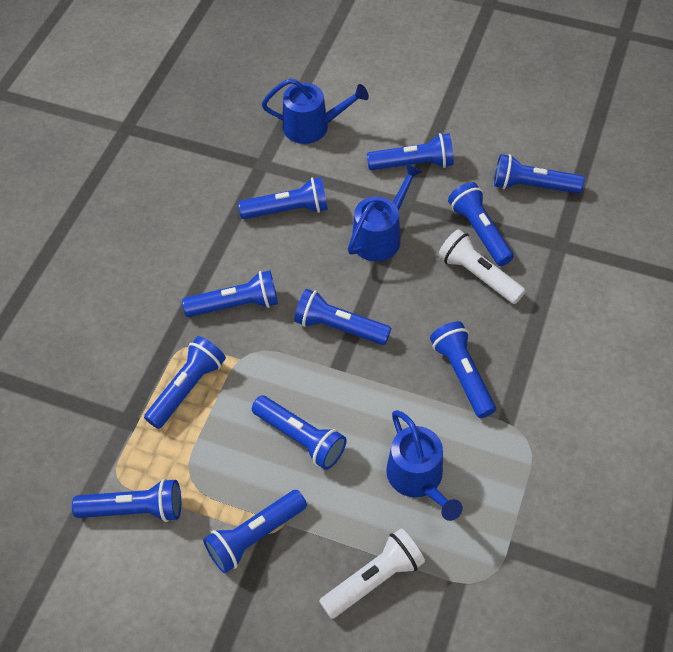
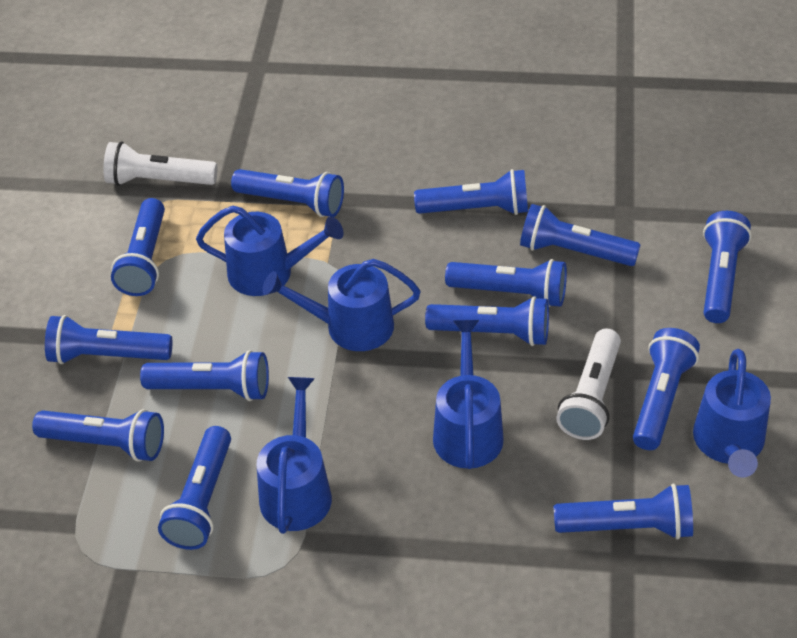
blue flashlight: [72,479,181,522] [144,336,226,429] [182,270,278,317] [203,490,307,573] [238,177,328,219] [252,396,347,470] [294,289,391,345] [367,133,454,170] [430,321,496,418] [448,182,514,266] [494,154,584,194] = 11 -> [32,409,164,462] [45,315,172,364] [111,198,165,296] [140,350,269,401] [158,426,231,550] [231,169,344,217] [414,169,528,215] [425,296,549,346] [445,259,567,307] [520,204,641,266] [554,484,693,540] [633,328,700,450] [703,211,752,323] = 13
blue watering can: [262,78,369,144] [348,163,422,261] [386,410,463,521] = 3 -> [196,206,344,296] [257,377,332,534] [262,259,420,351] [433,320,504,469] [693,349,771,478] = 5

